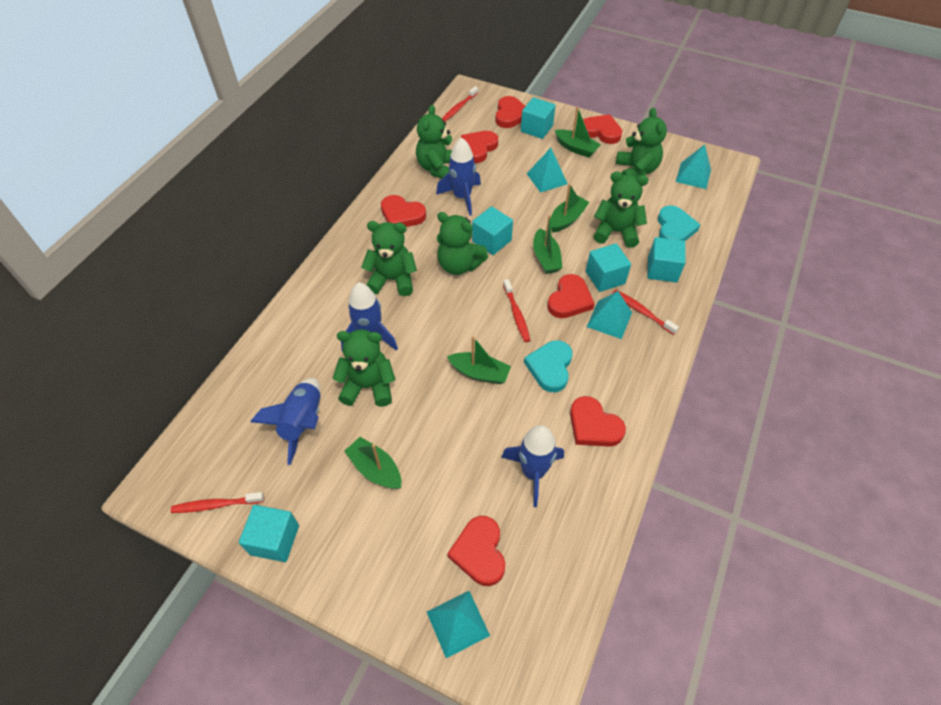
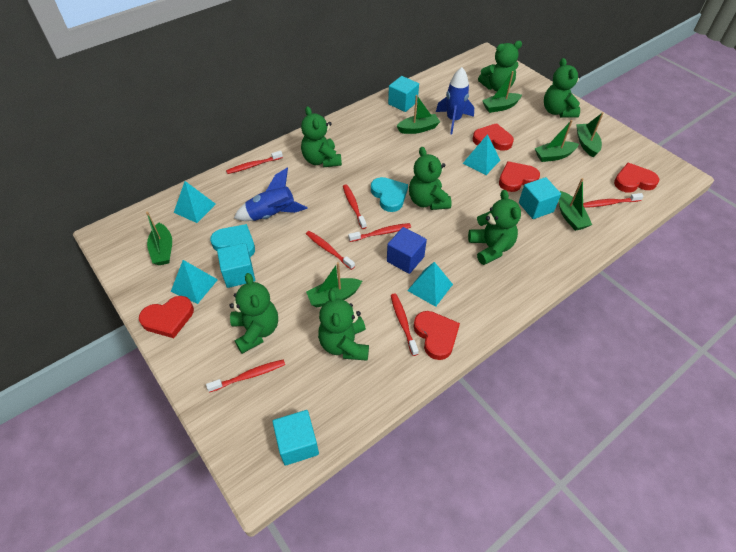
blue cube: none = 0 -> [387,227,427,274] = 1
blue rocket: [250,378,320,465] [341,283,398,352] [436,138,481,216] [502,425,564,507] = 4 -> [234,168,308,221] [436,67,474,134] = 2
green boat: [345,437,401,489] [447,336,511,384] [533,215,563,274] [551,184,589,232] [555,107,601,158] = 5 -> [146,212,172,265] [306,262,362,307] [397,95,440,134] [482,71,522,113] [535,120,579,162] [559,178,592,231] [576,112,604,157] = 7
green teddy bear: [332,329,396,407] [361,221,417,296] [416,105,452,179] [437,212,488,275] [594,172,648,248] [616,108,667,177] = 6 -> [229,273,278,354] [301,106,342,167] [318,290,369,361] [409,147,452,210] [468,190,521,265] [478,41,522,91] [544,58,581,118] = 7
red heart: [381,195,426,227] [448,516,505,586] [461,131,498,163] [495,96,525,128] [547,274,595,318] [570,396,626,447] [583,114,622,144] = 7 -> [139,296,194,338] [414,311,460,360] [473,123,514,151] [499,161,540,192] [614,163,659,193] = 5
red toothbrush: [171,492,264,513] [442,86,478,122] [503,279,530,342] [613,290,679,335] = 4 -> [206,359,285,393] [226,151,283,174] [306,231,355,270] [343,184,367,229] [348,223,411,242] [391,293,419,356] [583,193,644,208] = 7
turquoise cube: [239,505,299,562] [472,206,513,255] [521,97,556,139] [586,243,631,292] [647,237,686,282] = 5 -> [217,243,255,288] [272,410,319,466] [388,76,419,112] [519,177,561,219] = 4

